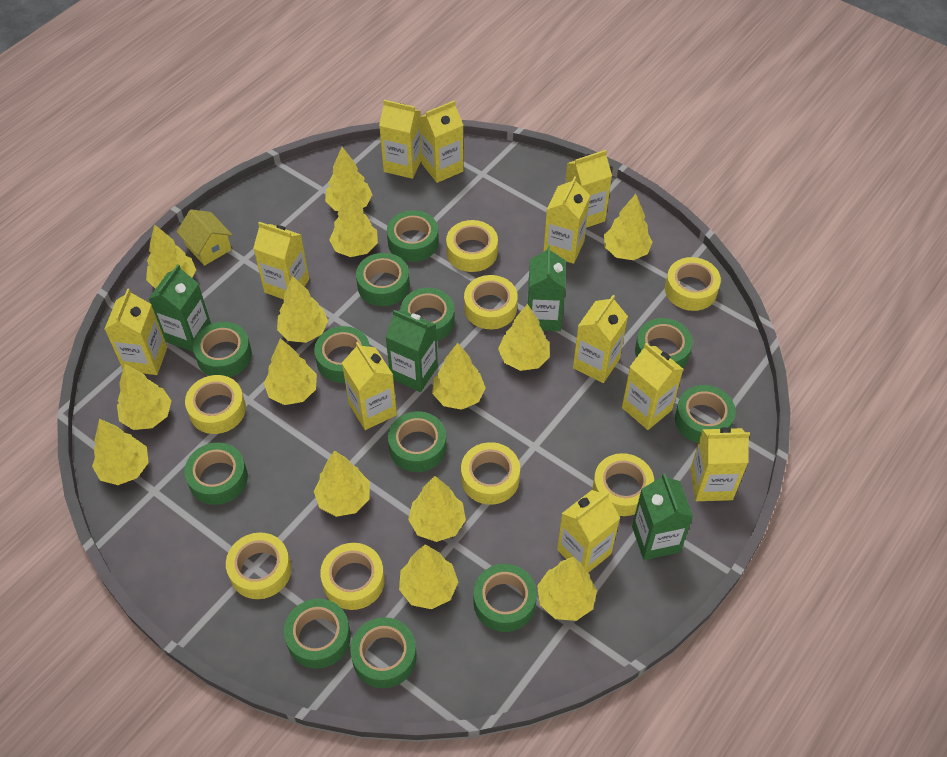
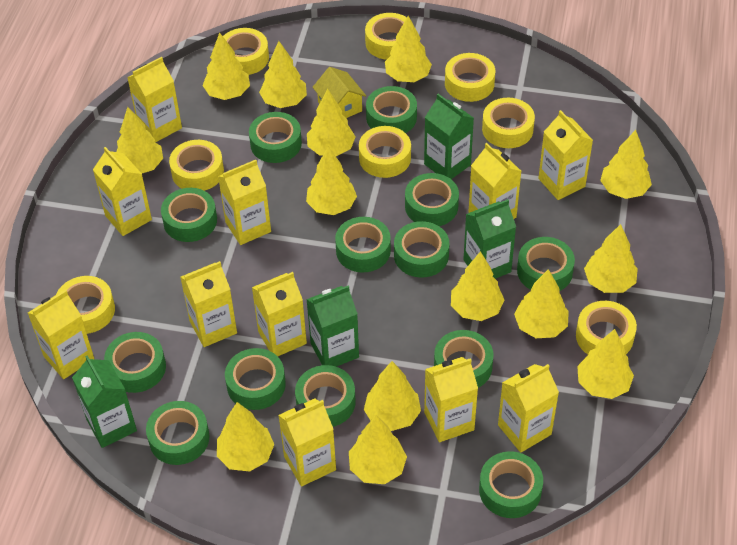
green tape: [184,443,248,505] [193,322,252,377] [284,599,351,669] [314,326,370,383] [350,617,417,688] [356,253,410,306] [387,210,439,262] [388,411,446,472] [400,288,455,341] [473,564,537,632] [635,318,693,368] [675,385,736,443] = 12 -> [104,332,166,393] [146,401,210,465] [161,188,217,242] [225,348,286,410] [249,112,302,163] [295,365,356,427] [335,217,391,272] [366,86,417,133] [394,221,449,278] [405,173,459,226] [434,330,494,388] [479,451,543,518] [517,237,575,291] = 13

